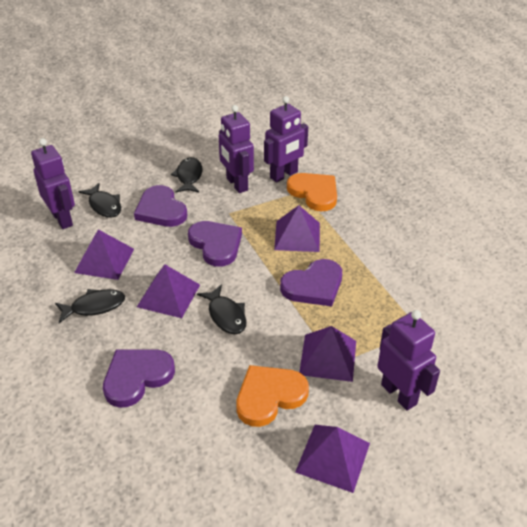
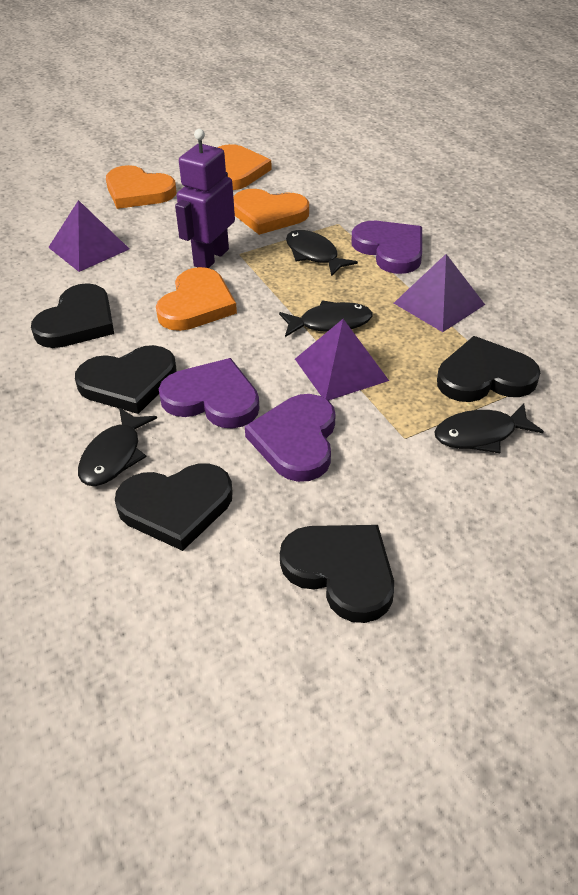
black heart: none = 0 -> [31,283,114,348] [75,345,176,414] [115,464,233,551] [280,525,394,623] [437,336,540,402] = 5
orange heart: [236,365,309,427] [287,173,337,211] = 2 -> [106,165,176,209] [156,267,237,331] [217,144,272,190] [233,189,309,235] = 4
purple heart: [103,349,175,408] [134,185,187,227] [188,221,242,267] [280,259,342,306] = 4 -> [159,358,260,429] [245,394,336,482] [351,221,422,274] = 3
purple pyramid: [74,229,134,280] [137,264,200,318] [274,205,320,252] [295,425,370,493] [299,326,356,382] = 5 -> [48,200,129,272] [295,319,389,400] [394,254,485,332] = 3
purple robot: [31,138,75,229] [219,105,254,193] [264,96,308,182] [377,310,440,411] = 4 -> [175,129,235,268] = 1

